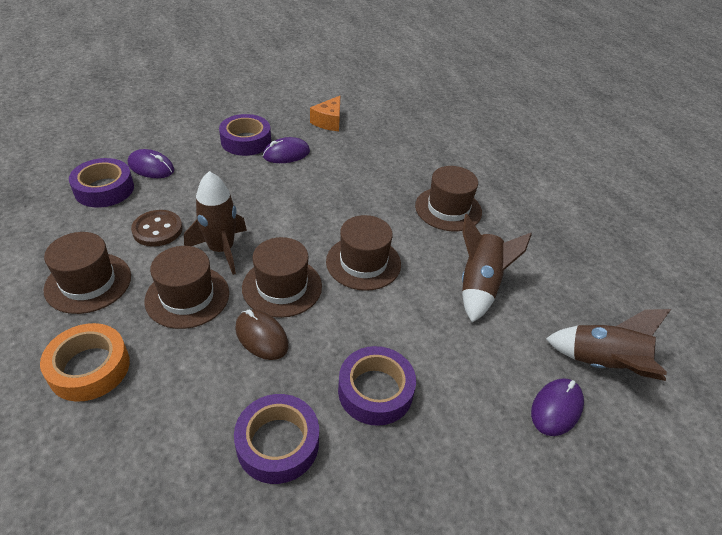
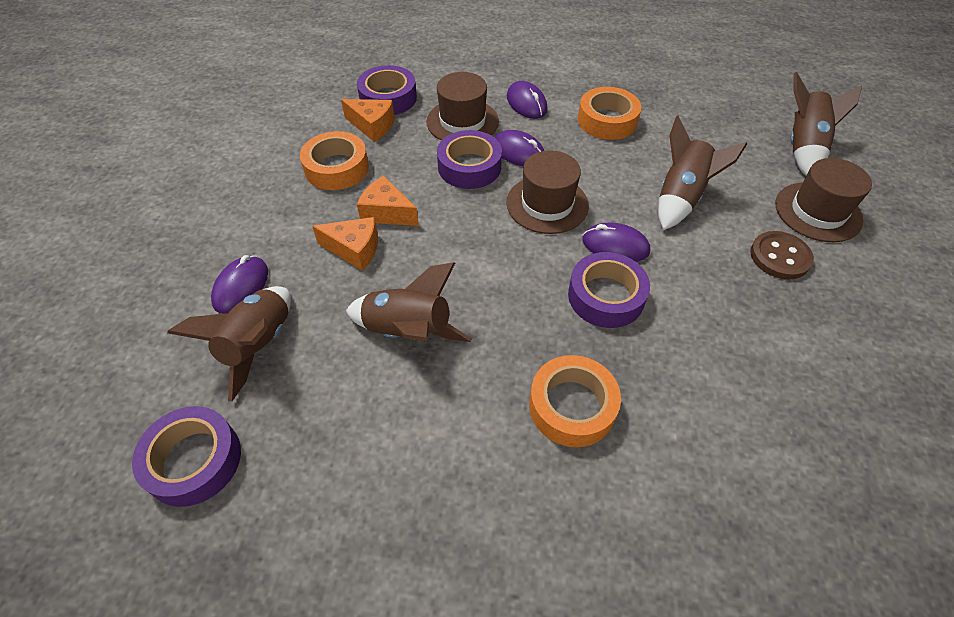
brown hat: [44,232,131,314] [144,246,229,329] [242,237,322,318] [326,215,401,291] [415,166,482,231] = 5 -> [426,72,499,141] [507,150,589,234] [775,158,872,242] = 3
brown mouse: [235,309,289,360] = 1 -> none = 0
brown rocket: [184,171,247,275] [462,214,532,323] [546,309,671,381] = 3 -> [167,286,291,402] [346,262,472,342] [658,116,747,230] [790,72,862,176] = 4
orange cheese: [310,96,340,131] = 1 -> [312,217,378,271] [341,99,395,142] [357,176,419,226] = 3
orange tape: [40,323,130,402] = 1 -> [300,131,369,190] [529,355,621,447] [578,87,641,140] = 3
purple mouse: [128,149,174,178] [263,137,310,163] [531,378,584,436] = 3 -> [211,255,268,314] [495,130,545,166] [507,81,548,119] [582,222,650,262] = 4

